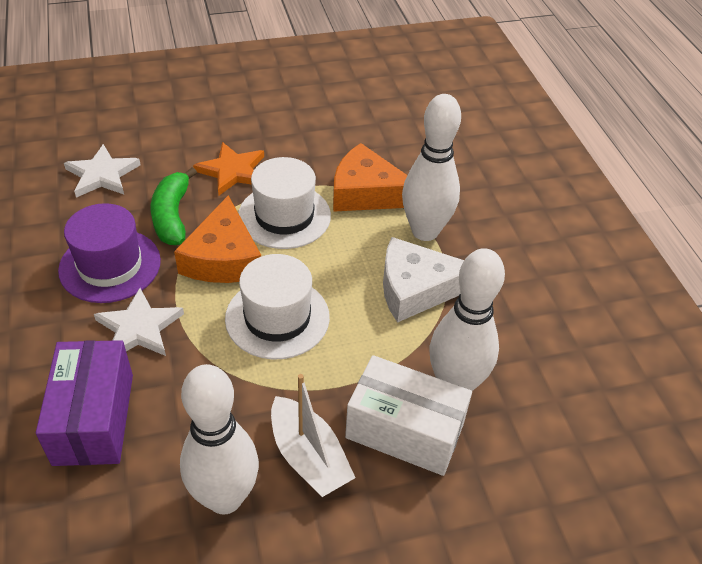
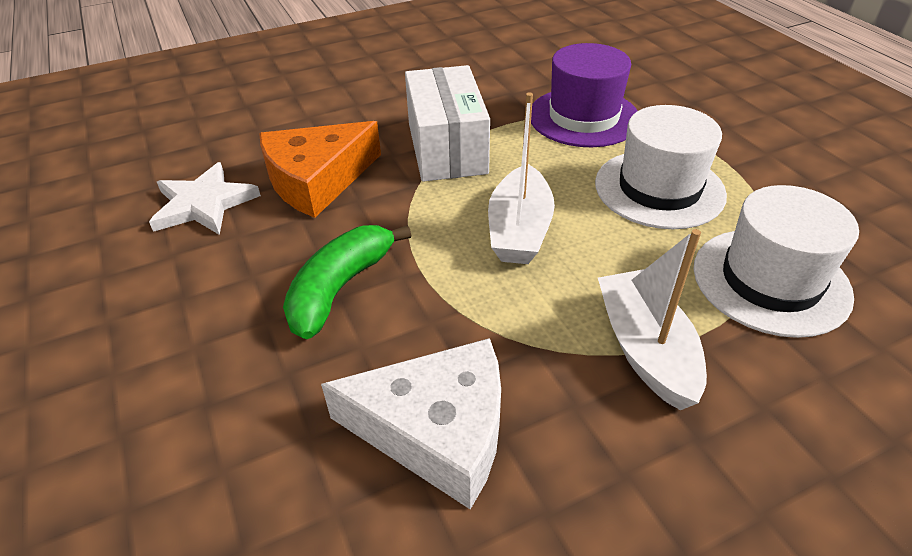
orange cheese: [174,195,261,283] [333,143,407,212] = 2 -> [259,121,381,218] = 1
orange star: [193,142,264,195] = 1 -> none = 0
purple box: [36,340,133,466] = 1 -> none = 0
white boat: [271,374,355,497] = 1 -> [488,92,555,264] [598,229,707,410] = 2
white bowling pin: [180,364,259,514] [402,94,461,241] [430,248,505,391] = 3 -> none = 0
white star: [64,144,141,198] [94,288,184,356] = 2 -> [149,162,261,235] = 1

